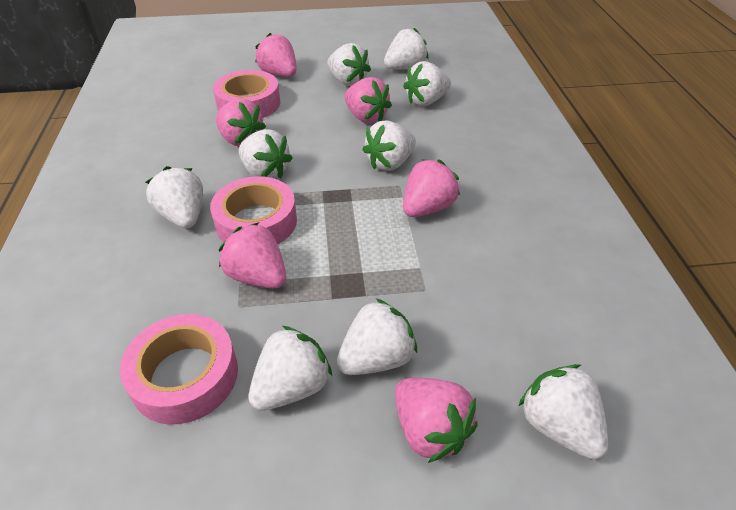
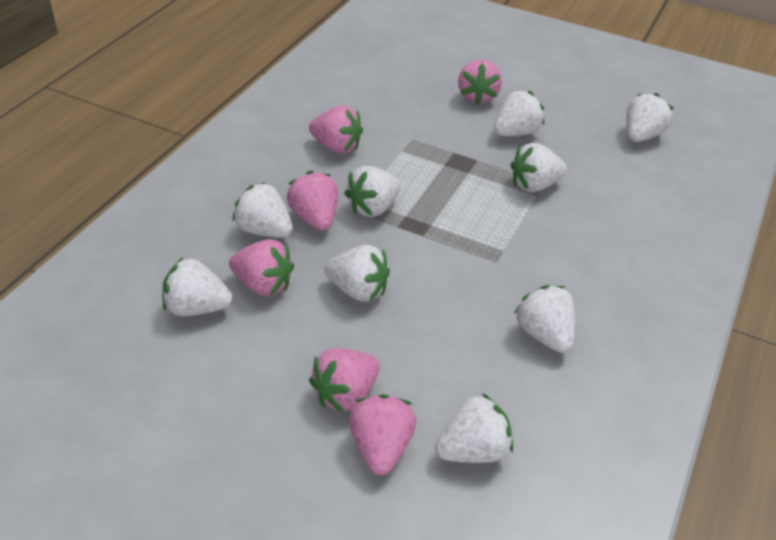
pink tape: [120,314,238,425] [210,176,297,244] [213,70,280,118] = 3 -> none = 0

